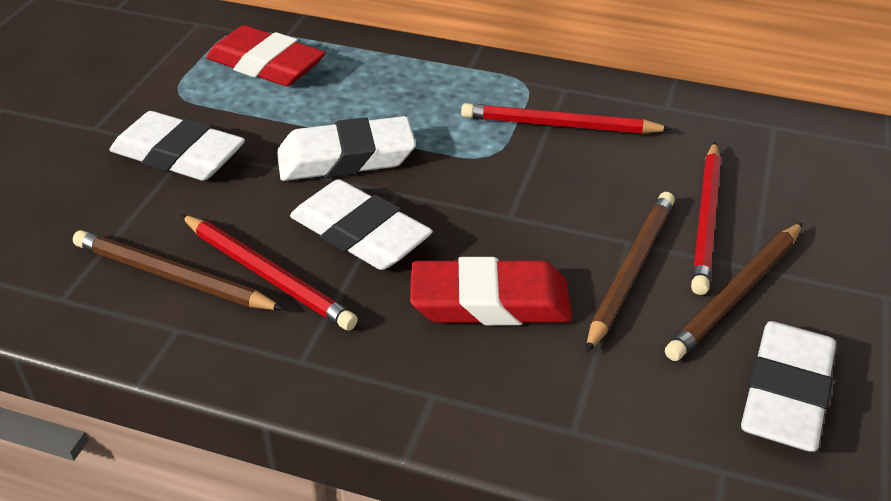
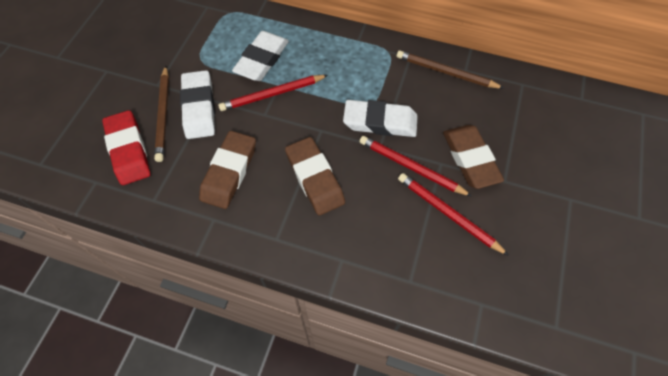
brown eraser: none = 0 -> [199,131,256,209] [285,137,345,215] [443,125,504,189] = 3
brown pencil: [73,230,284,310] [586,192,675,353] [665,222,803,361] = 3 -> [154,66,169,162] [396,50,505,89] = 2
red eraser: [206,25,325,86] [410,257,572,326] = 2 -> [102,110,151,185] = 1
white eraser: [110,111,245,181] [277,116,416,181] [290,179,433,270] [741,321,836,452] = 4 -> [180,70,215,139] [232,31,289,81] [343,100,418,137] = 3

